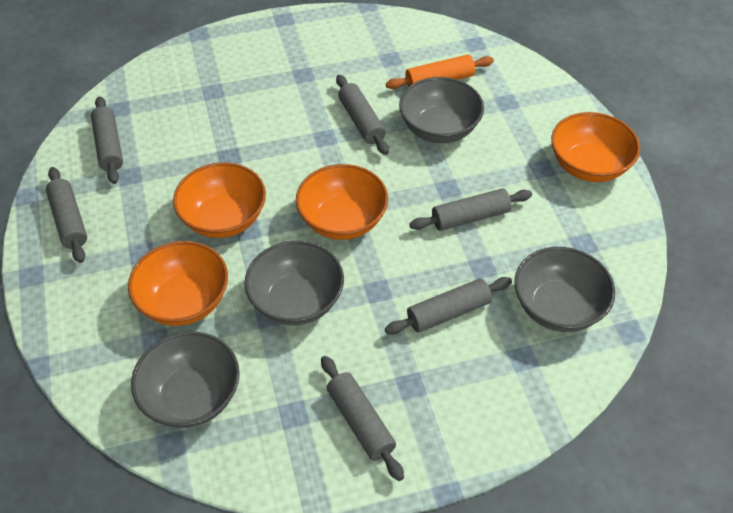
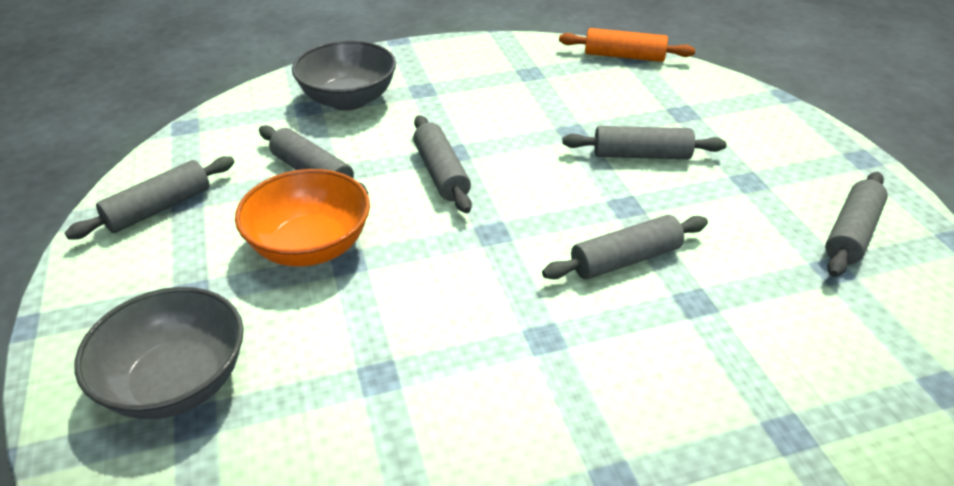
grey bowl: [131,332,240,428] [244,241,344,325] [399,77,484,143] [514,247,615,332] = 4 -> [74,287,244,419] [292,41,396,110] = 2
orange bowl: [128,241,228,326] [173,162,266,238] [296,164,388,240] [551,112,640,182] = 4 -> [235,169,370,267] = 1

